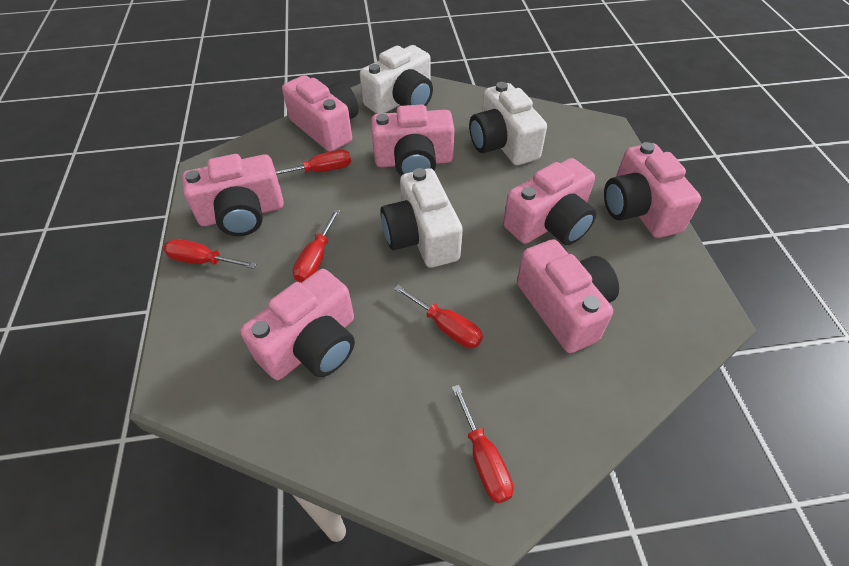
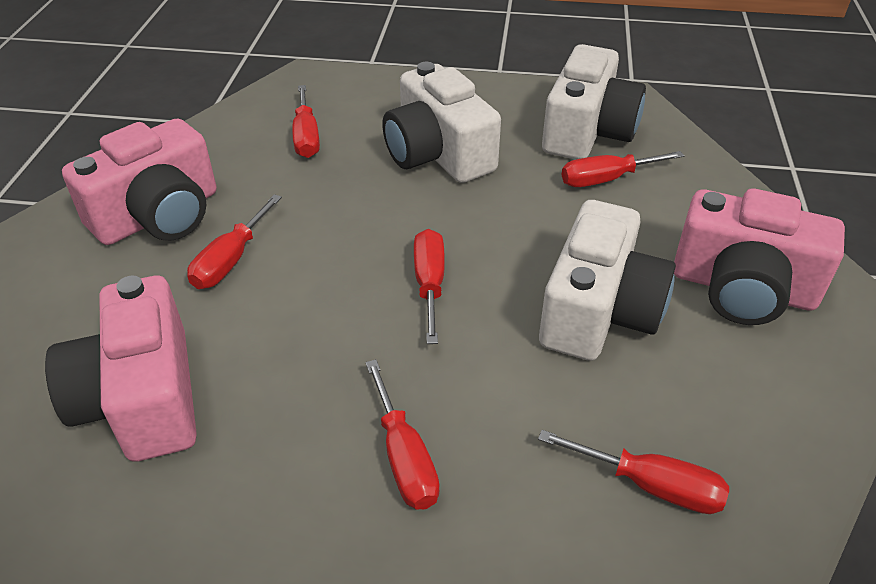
pink camera: [182,154,284,236] [240,269,355,380] [282,75,359,152] [371,105,454,176] [503,158,597,245] [517,239,619,353] [604,142,701,238] = 7 -> [45,276,197,461] [62,118,217,245] [674,188,845,325] = 3
red screwdriver: [163,239,257,269] [275,150,351,175] [293,209,340,283] [394,285,483,348] [452,385,513,503] = 5 -> [187,194,282,289] [293,85,320,158] [366,359,440,510] [414,229,444,344] [538,430,729,514] [562,151,684,187] = 6

